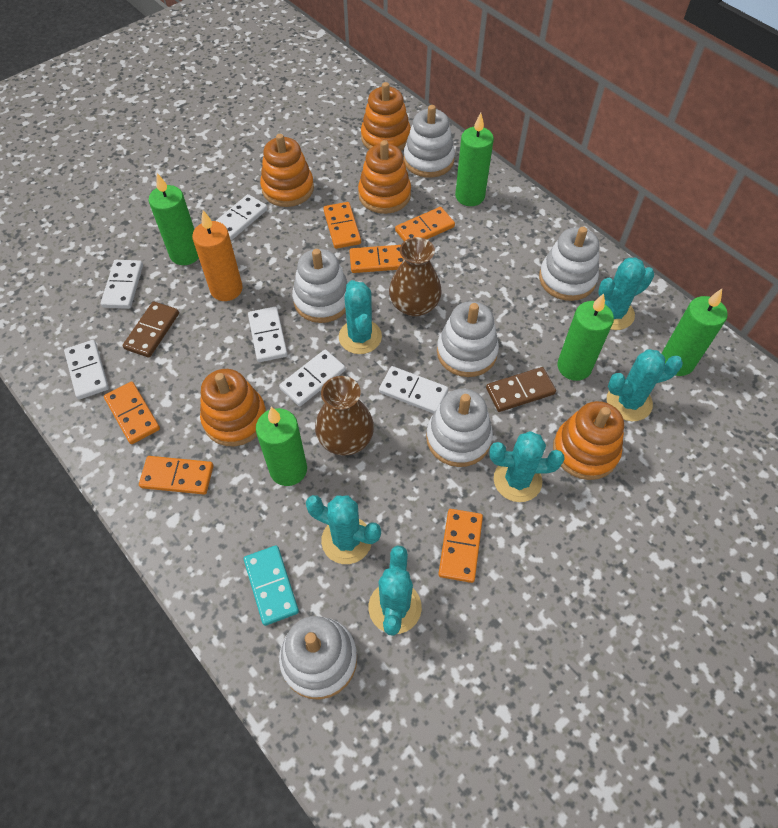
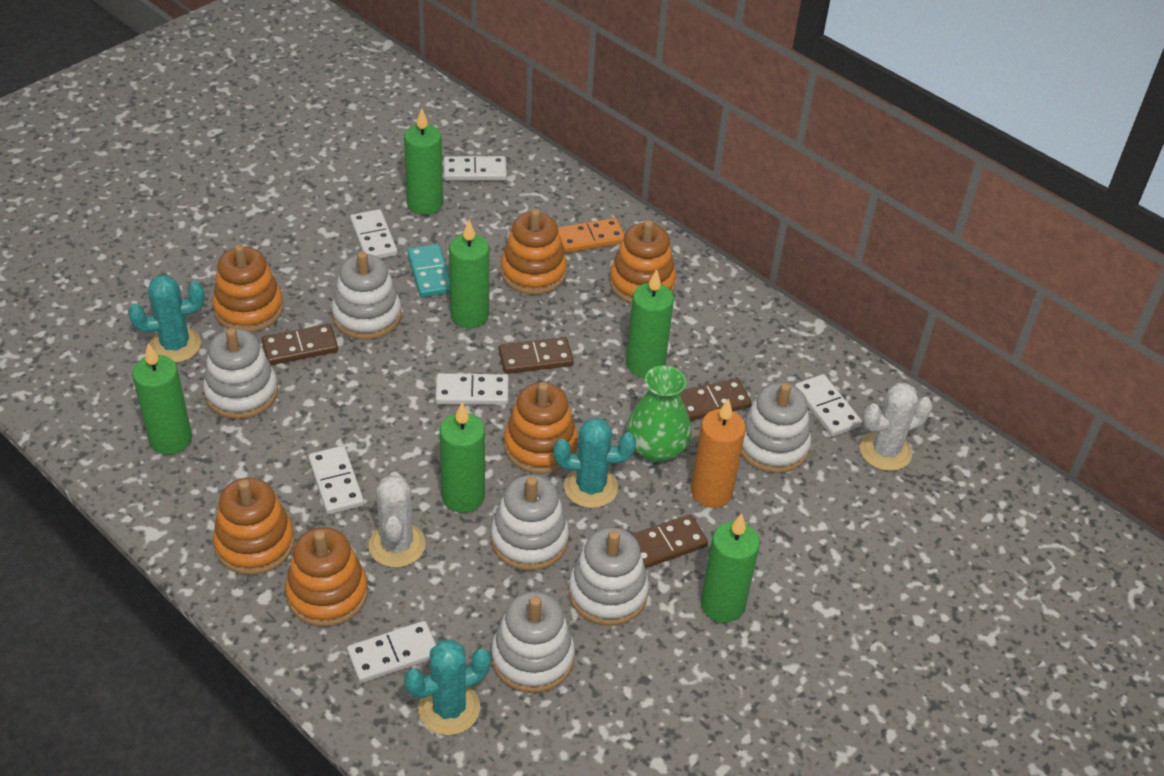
brown domino: [123,302,179,357] [486,367,556,412] = 2 -> [262,324,338,365] [499,337,574,374] [632,514,708,569] [679,378,752,421] = 4
brown vase: [315,376,374,456] [389,237,442,317] = 2 -> none = 0
green candle: [149,173,199,265] [256,407,307,486] [455,112,494,206] [557,293,614,381] [661,289,728,376] = 5 -> [132,343,192,455] [404,108,443,215] [440,403,485,513] [449,220,489,328] [626,269,674,378] [701,513,760,623] = 6
green vase: none = 0 -> [626,365,692,462] = 1
orange domino: [104,382,160,444] [139,456,213,494] [323,202,361,249] [349,245,404,273] [395,207,455,241] [438,509,483,583] = 6 -> [558,218,625,253] = 1
orange stacking toy: [200,369,266,446] [260,134,314,207] [358,140,411,214] [361,82,411,151] [553,401,624,480] = 5 -> [212,244,283,332] [213,478,295,575] [285,527,368,627] [501,209,567,295] [504,382,578,474] [609,220,676,304] = 6
turquoise cactus: [306,495,381,564] [339,280,382,354] [368,546,422,636] [490,431,565,502] [599,257,654,330] [607,349,683,421] = 6 -> [128,275,205,363] [404,640,491,735] [554,417,636,508] = 3
white cactus: none = 0 -> [368,472,426,568] [860,383,932,471] = 2

